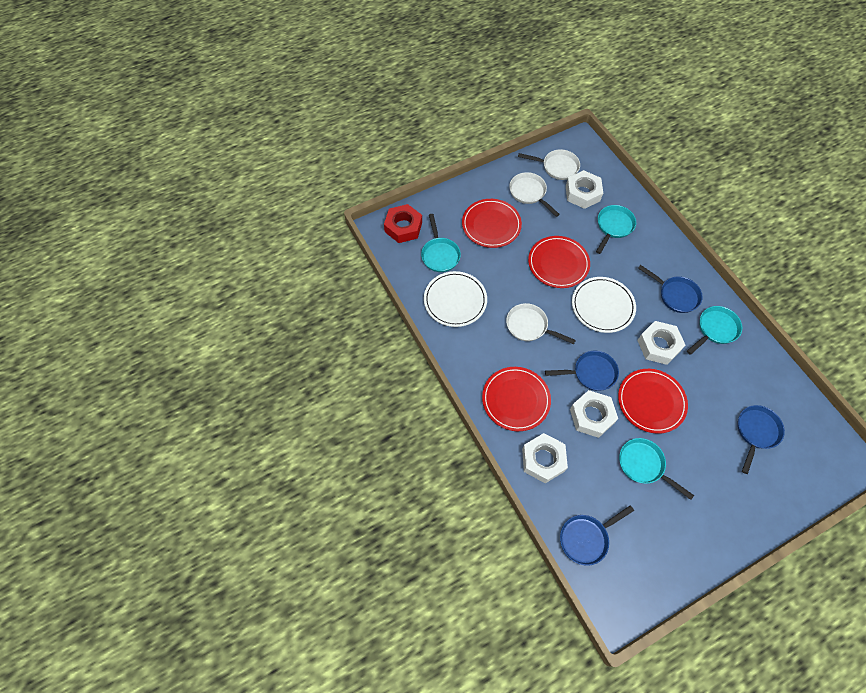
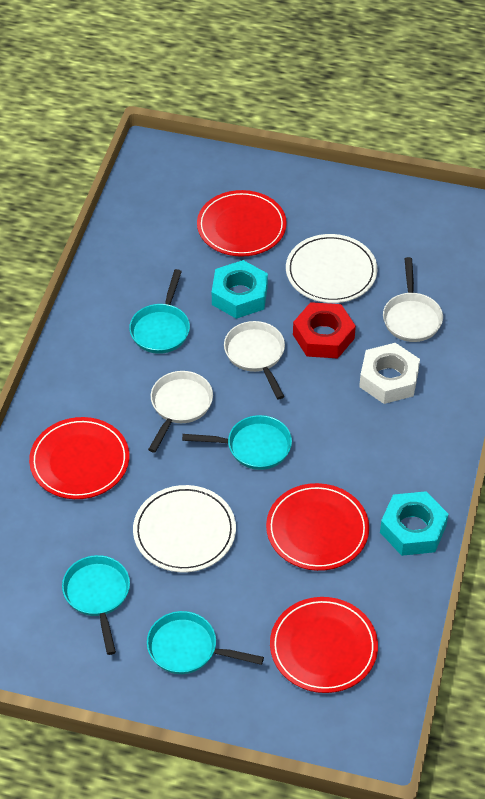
blue pan: [545,351,619,391] [560,505,634,566] [638,265,703,313] [737,405,785,474] = 4 -> none = 0
turquoise nut: none = 0 -> [212,260,268,319] [380,491,448,556] = 2
white nut: [522,433,568,483] [566,170,603,209] [570,390,618,438] [637,321,685,365] = 4 -> [359,343,420,404] = 1

